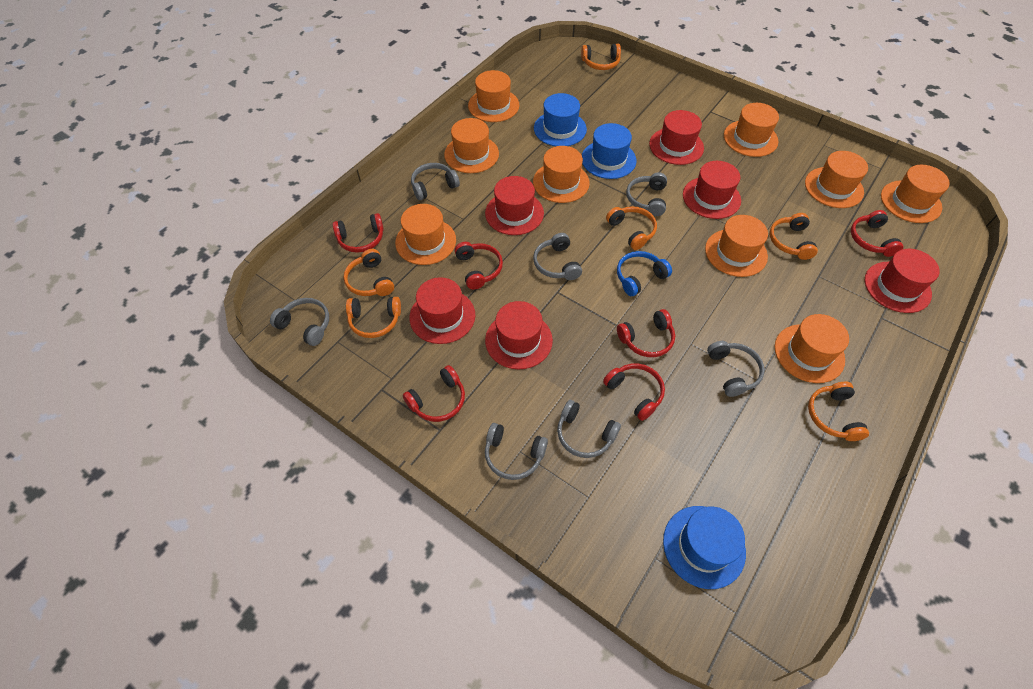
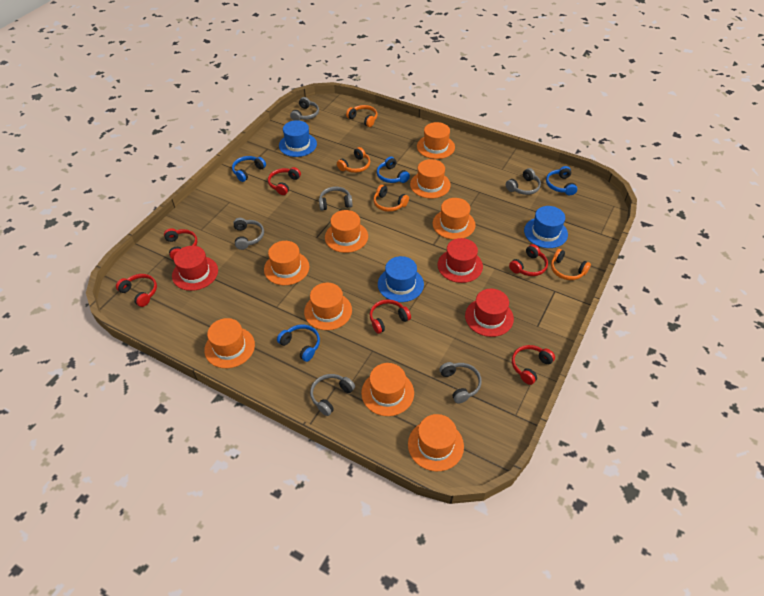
blue headphones: [617,251,672,296] = 1 -> [232,156,266,182] [277,325,320,362] [377,156,410,183] [546,166,577,195] = 4
grey headphones: [270,298,329,346] [411,163,460,200] [485,423,548,480] [533,233,582,280] [557,400,621,458] [626,172,667,216] [707,341,765,397] = 7 -> [233,218,264,250] [290,97,319,121] [310,374,355,416] [319,187,353,211] [439,362,482,404] [506,168,541,195] = 6
orange headphones: [343,249,394,296] [346,297,401,338] [581,44,621,70] [606,206,657,250] [769,213,818,260] [808,382,869,441] = 6 -> [337,147,370,173] [346,105,377,127] [373,185,409,212] [551,249,591,280] = 4
red hat: [409,277,475,344] [485,176,544,235] [485,301,553,369] [649,110,704,165] [683,161,741,219] [864,249,940,313] = 6 -> [172,246,218,291] [438,238,483,283] [465,289,514,337] = 3

